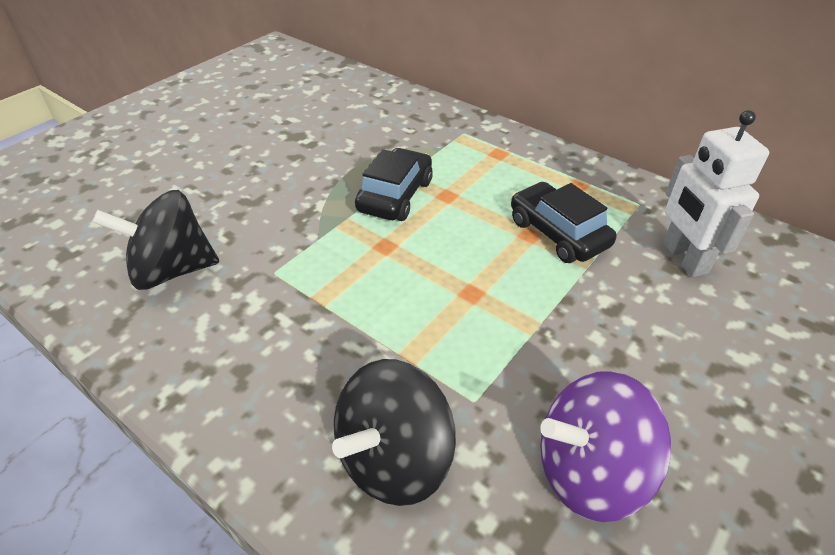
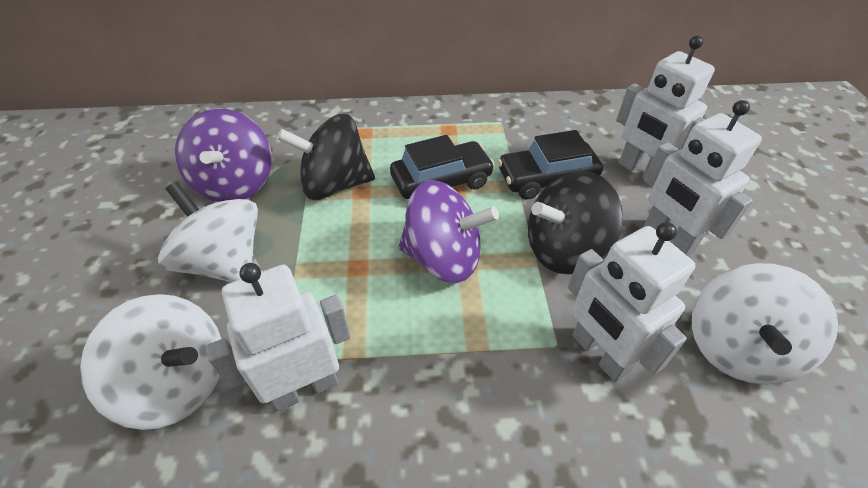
purple spinning top: [540,371,671,522] = 1 -> [175,108,272,202] [399,180,499,283] = 2
white robot: [663,110,769,277] = 1 -> [206,263,351,412] [568,222,696,382] [616,36,715,179] [644,100,762,256] = 4
white spinning top: none = 0 -> [80,294,221,430] [158,182,258,282] [692,263,838,385] = 3

